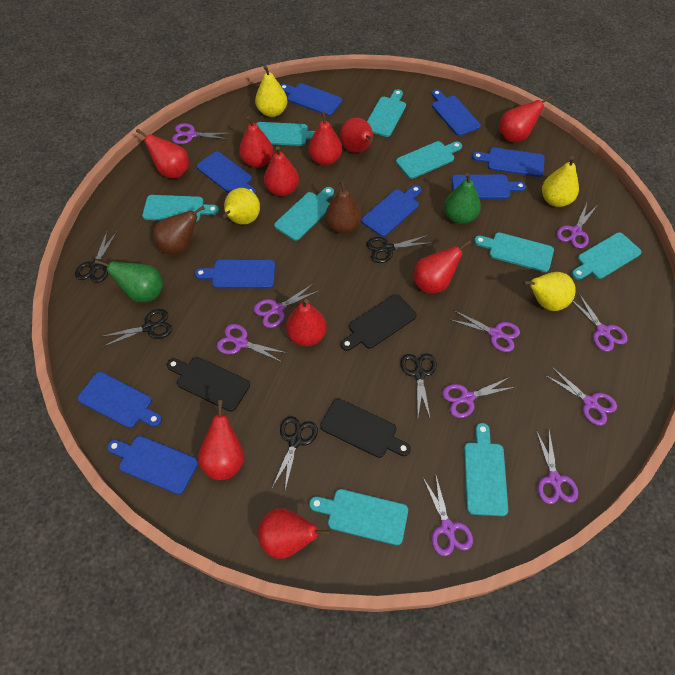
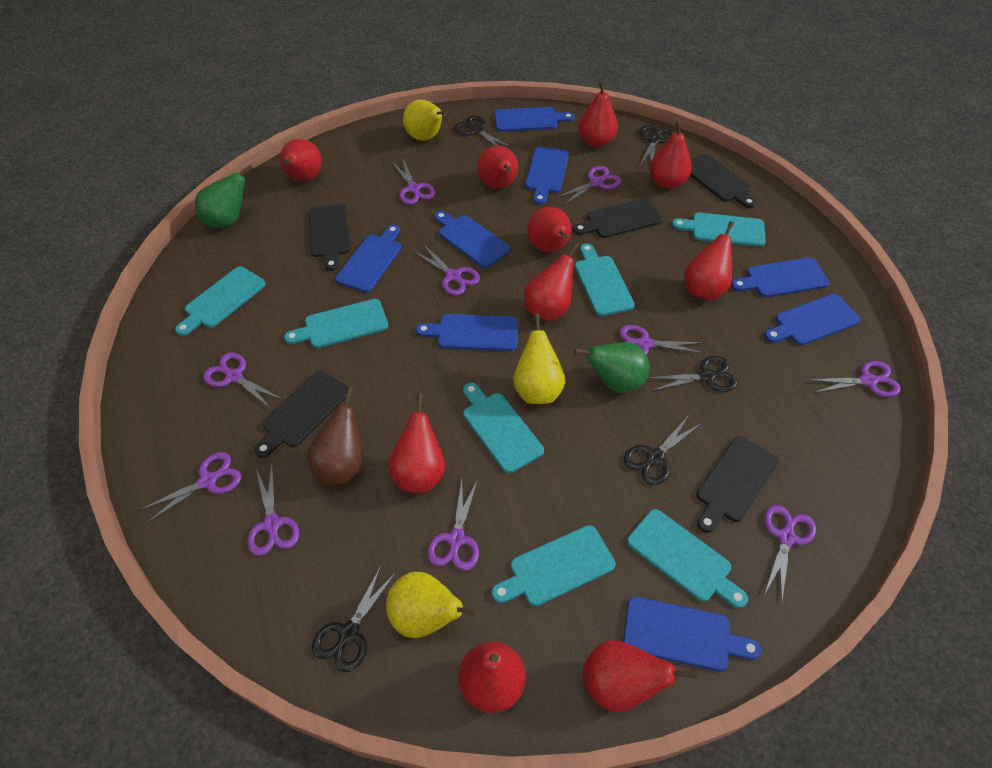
black cutting board: [167,357,250,412] [320,398,411,458] [341,294,417,351] = 3 -> [255,371,348,458] [309,204,350,271] [573,198,663,238] [690,154,756,208] [696,436,779,533] = 5
blue cutting board: [78,372,162,428] [107,436,198,495] [195,260,275,288] [196,152,256,195] [281,83,342,116] [361,185,422,237] [432,89,481,136] [452,175,526,199] [472,148,545,177] = 9 -> [335,225,401,293] [416,314,518,351] [434,211,511,268] [495,107,575,132] [525,147,569,205] [623,597,761,671] [731,258,829,297] [765,294,861,345] = 8
brown pear: [153,206,205,254] [325,180,362,234] = 2 -> [307,387,364,484] = 1
turquoise cutting board: [142,195,219,222] [256,122,315,146] [274,187,334,241] [309,489,408,545] [367,89,406,137] [396,141,462,179] [464,423,508,516] [474,232,554,272] [572,232,641,280] = 9 -> [175,266,266,336] [284,299,388,348] [463,383,544,473] [491,525,616,606] [575,243,635,316] [627,509,748,609] [672,213,766,247] = 7
yellow pear: [223,188,260,225] [255,65,287,117] [523,272,576,311] [542,156,579,207] = 4 -> [386,572,478,638] [403,100,447,141] [513,313,565,404] = 3

